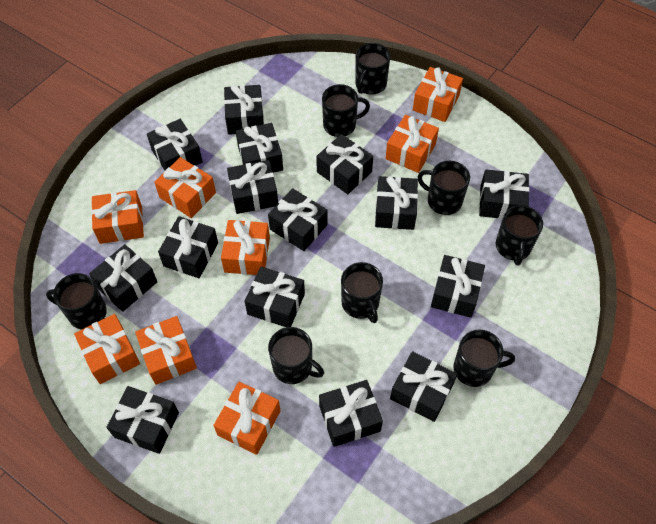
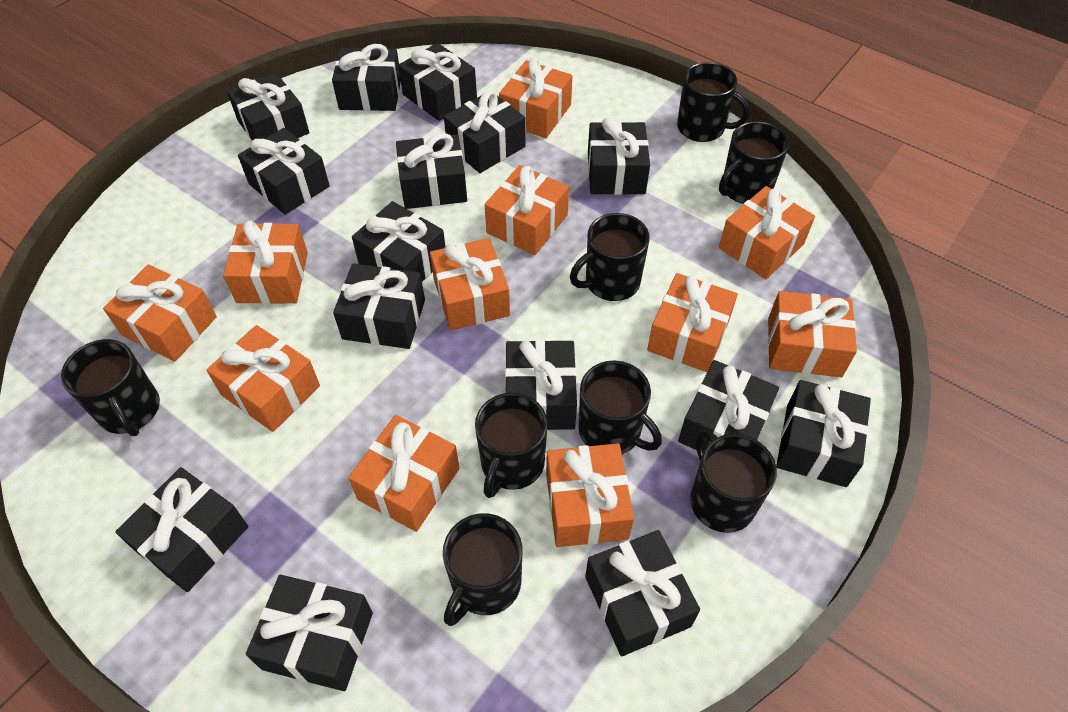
orange gift: [74,314,140,384] [91,190,144,244] [135,316,197,385] [154,157,216,218] [213,382,281,455] [221,220,270,275] [385,114,439,173] [413,67,463,122] = 8 -> [103,265,217,362] [206,325,320,432] [223,220,308,304] [348,415,459,532] [430,238,510,330] [485,165,569,255] [499,58,572,138] [546,443,634,547] [647,273,738,372] [719,186,815,279] [768,291,857,377] = 11

